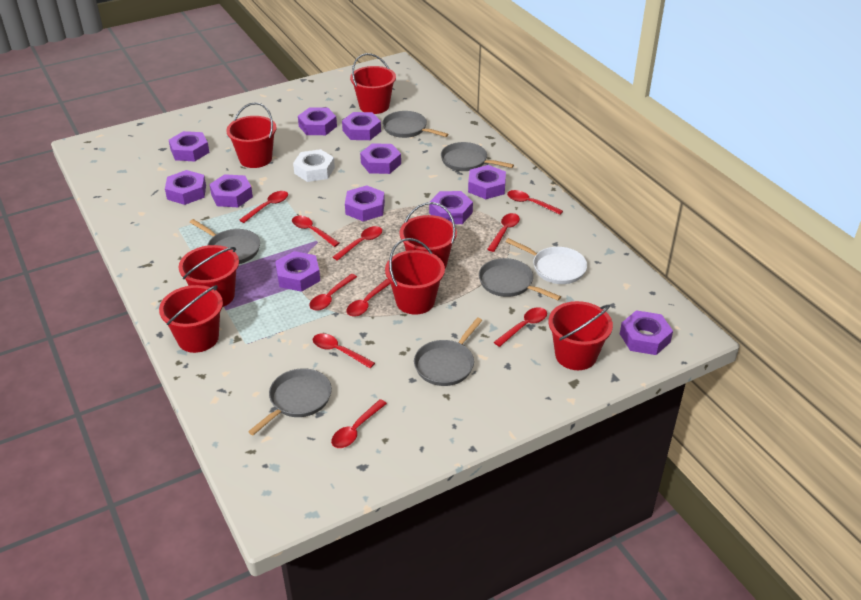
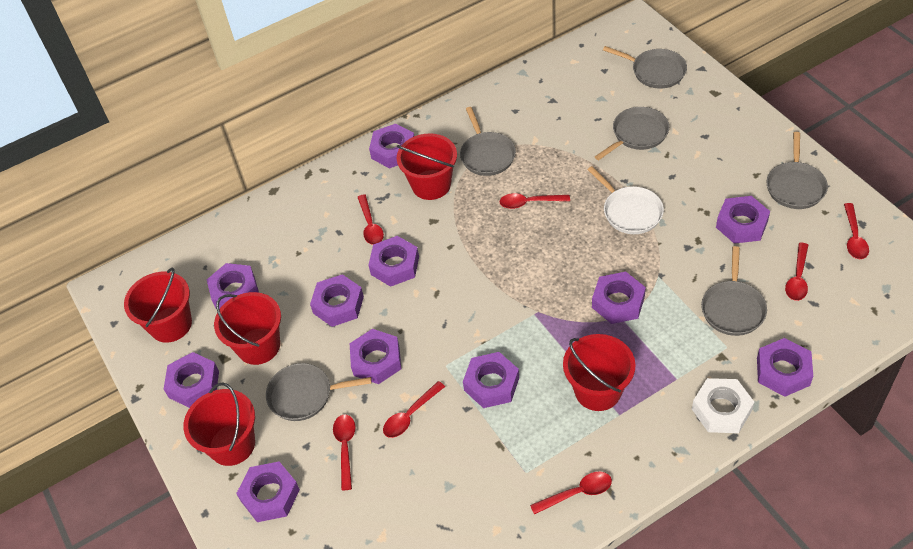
red bucket: [159,285,223,353] [179,245,239,307] [226,102,277,168] [350,53,396,114] [385,238,445,315] [400,202,457,269] [548,301,613,370] = 7 -> [124,268,192,343] [183,383,255,466] [214,292,281,365] [396,134,457,200] [563,334,636,411] = 5
red spoon: [239,191,288,223] [292,216,340,247] [309,274,357,311] [313,333,375,368] [331,399,387,448] [333,226,382,261] [346,279,391,317] [487,213,520,252] [494,307,547,347] [507,190,563,215] = 10 -> [333,414,355,490] [358,194,384,245] [383,381,445,438] [499,193,570,209] [530,472,612,515] [785,243,808,301] [844,203,869,259] = 7

